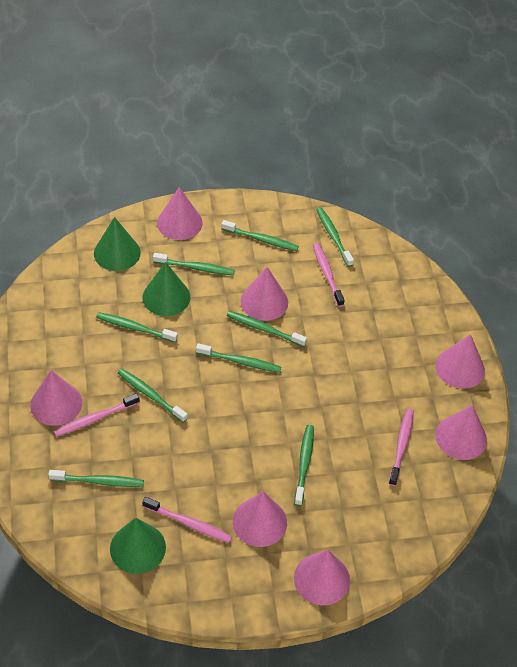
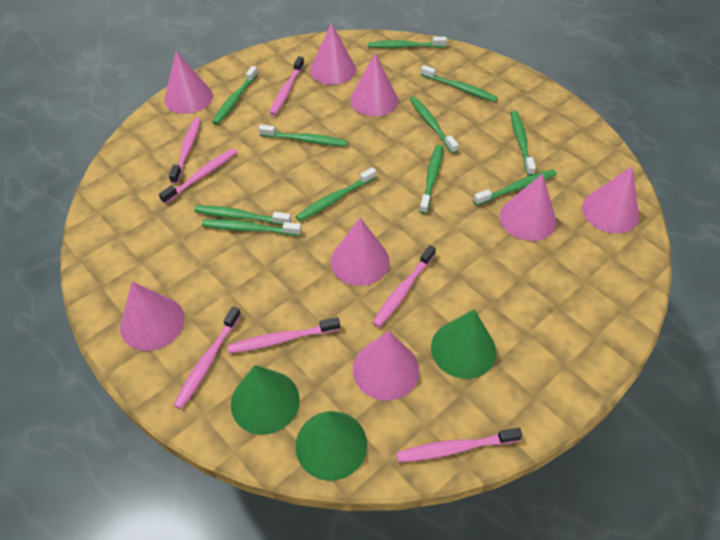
green toothbrush: [48,470,144,487] [96,312,178,343] [118,369,188,423] [153,253,235,275] [196,343,281,373] [221,220,299,251] [227,311,307,347] [294,425,314,506] [316,207,354,267] = 9 -> [194,205,291,225] [202,219,301,236] [212,66,258,125] [259,124,348,147] [295,167,376,222] [368,37,447,48] [409,96,459,154] [419,145,443,214] [421,65,498,102] [473,169,557,206] [511,111,536,176] = 11
pink cone: [30,370,82,426] [157,187,203,240] [233,491,287,547] [240,267,288,321] [294,550,350,605] [435,334,485,389] [435,405,487,460] = 7 -> [120,282,185,351] [164,51,213,114] [310,23,356,85] [331,218,390,286] [350,53,398,116] [353,331,419,401] [500,173,556,241] [582,166,639,233] = 8
pink toothbrush: [54,393,140,437] [143,497,232,543] [313,243,345,307] [389,409,414,486] = 4 -> [159,148,237,204] [169,118,201,184] [174,306,241,409] [227,317,340,353] [270,56,304,115] [372,245,436,328] [396,428,522,462] = 7

